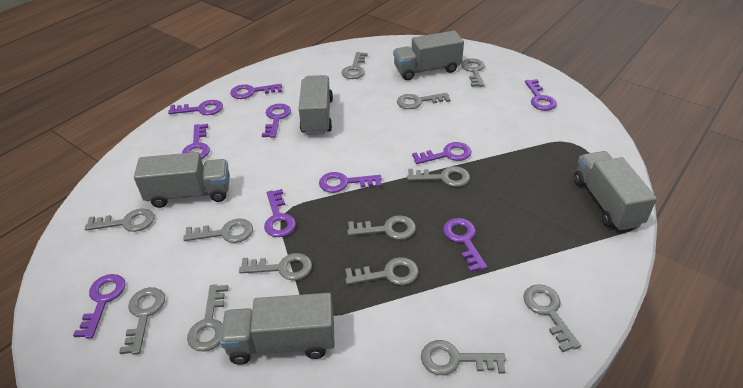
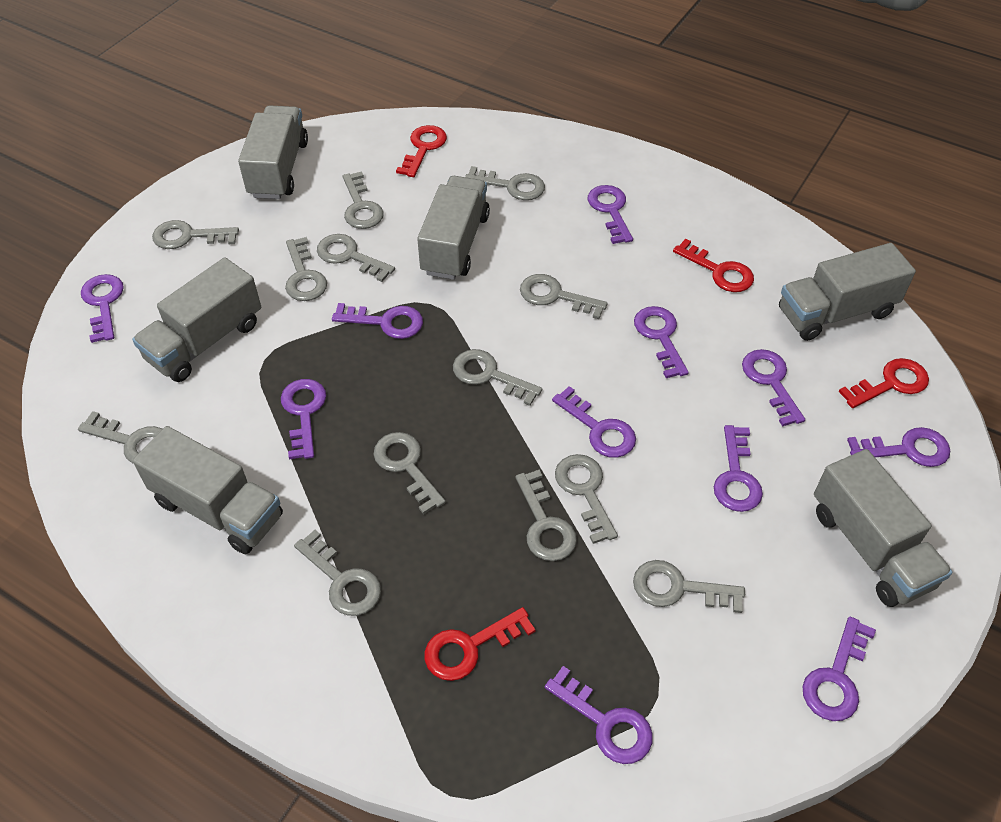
grey truck: [134,152,230,208] [220,293,335,365] [299,75,333,135] [393,31,464,80] [574,151,657,230] = 5 -> [132,257,261,382] [133,426,283,554] [238,105,308,199] [417,176,490,280] [779,243,916,341] [814,449,952,607] = 6
purple key: [73,274,125,339] [168,100,223,115] [182,124,210,159] [230,84,282,99] [262,104,291,138] [264,189,296,237] [319,172,382,193] [412,142,472,164] [443,218,487,272] [525,79,557,111] = 10 -> [81,274,124,343] [281,379,326,459] [332,303,423,339] [545,666,653,764] [552,386,636,458] [588,185,633,244] [634,306,689,378] [714,425,763,512] [742,349,805,426] [802,616,876,721] [847,427,950,467] = 11
red key: none = 0 -> [396,125,447,177] [424,607,536,681] [673,239,754,292] [838,358,929,408] = 4

